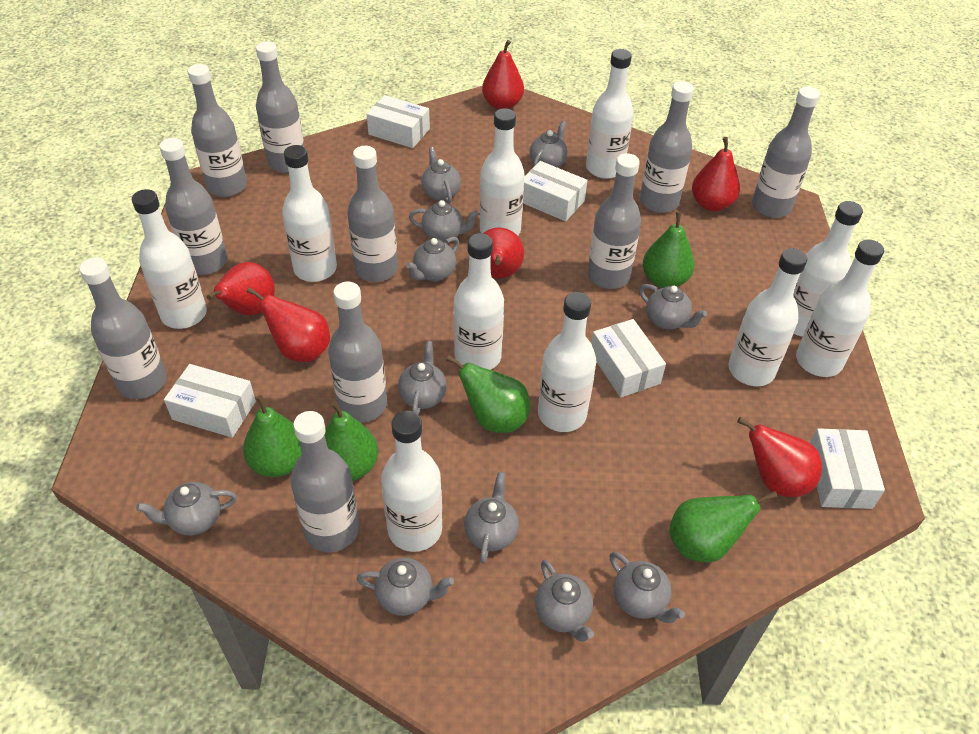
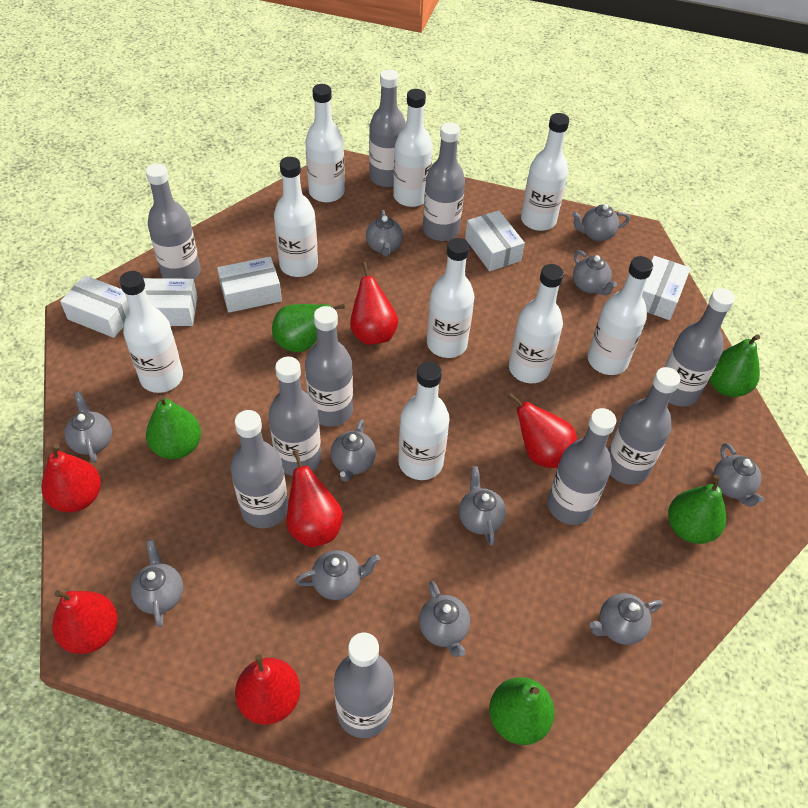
white bottle: [132,189,207,329] [282,145,337,282] [381,411,442,552] [454,233,504,370] [480,108,525,236] [538,292,596,432] [586,49,633,179] [728,248,807,386] [793,201,863,337] [796,239,884,377] = 10 -> [119,271,183,393] [274,157,318,277] [305,84,345,203] [393,89,433,207] [398,361,450,480] [427,238,475,358] [509,264,564,383] [521,113,569,231] [588,256,653,375] = 9

